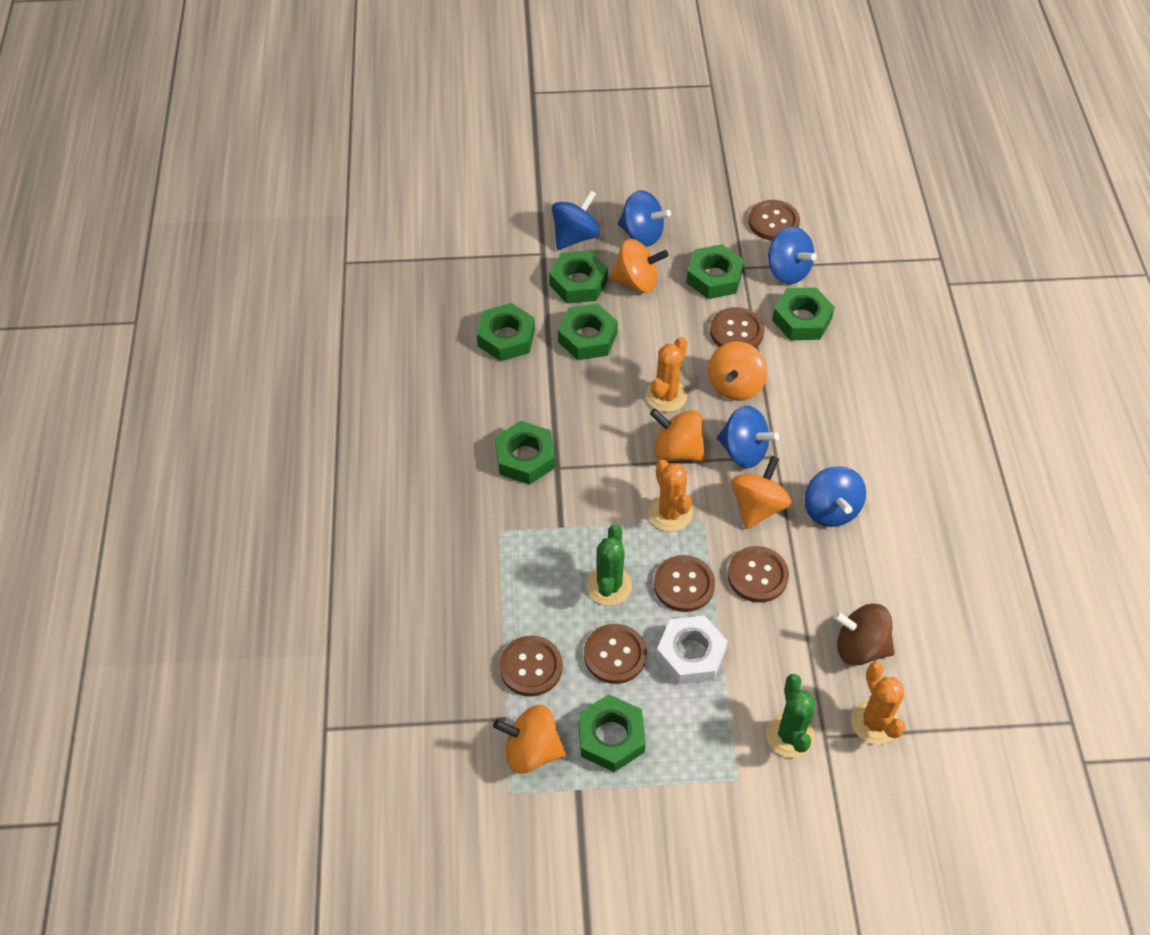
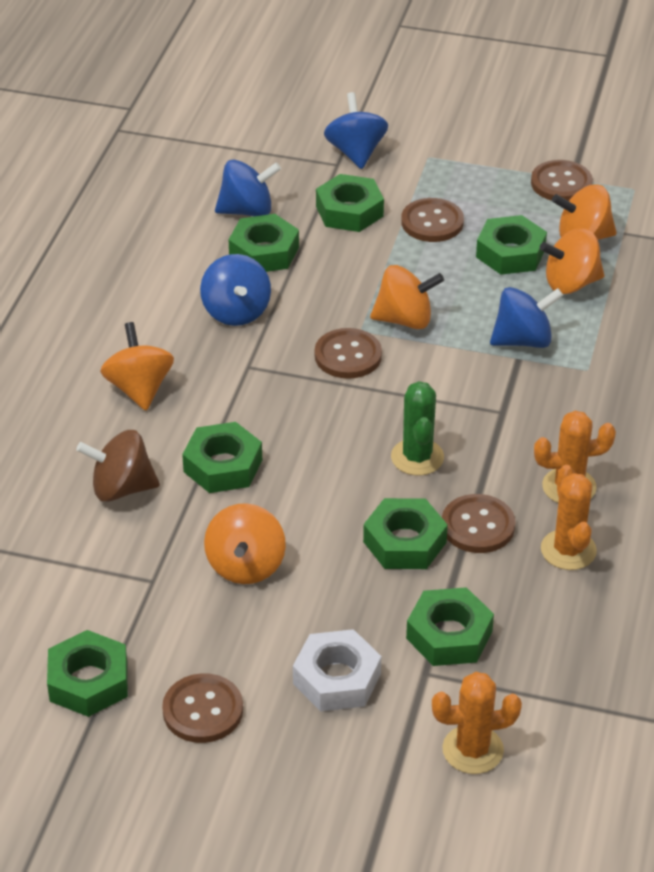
blue spinning top: [552,190,600,250] [618,190,671,246] [717,406,779,468] [768,227,817,284] [804,466,866,527] = 5 -> [200,254,271,326] [215,160,281,216] [324,92,388,169] [490,287,563,348] = 4
brown button: [499,635,563,697] [584,624,647,684] [654,555,715,612] [710,307,765,348] [727,546,789,603] [749,200,800,241] = 6 -> [162,673,243,743] [315,328,382,379] [401,198,464,242] [442,494,515,553] [531,160,593,201] = 5
green cactus: [586,525,632,605] [766,674,816,758] = 2 -> [391,381,444,476] = 1

